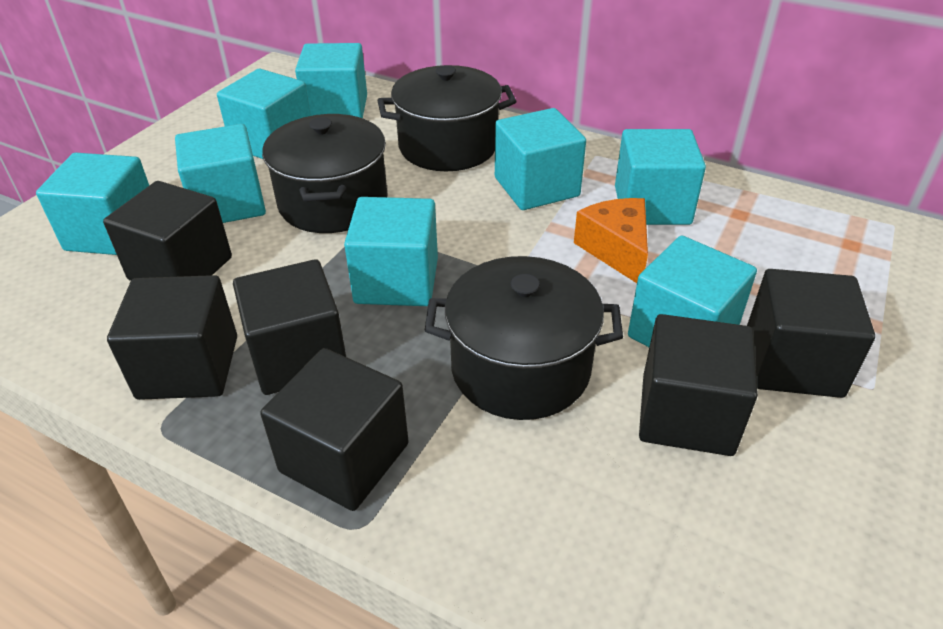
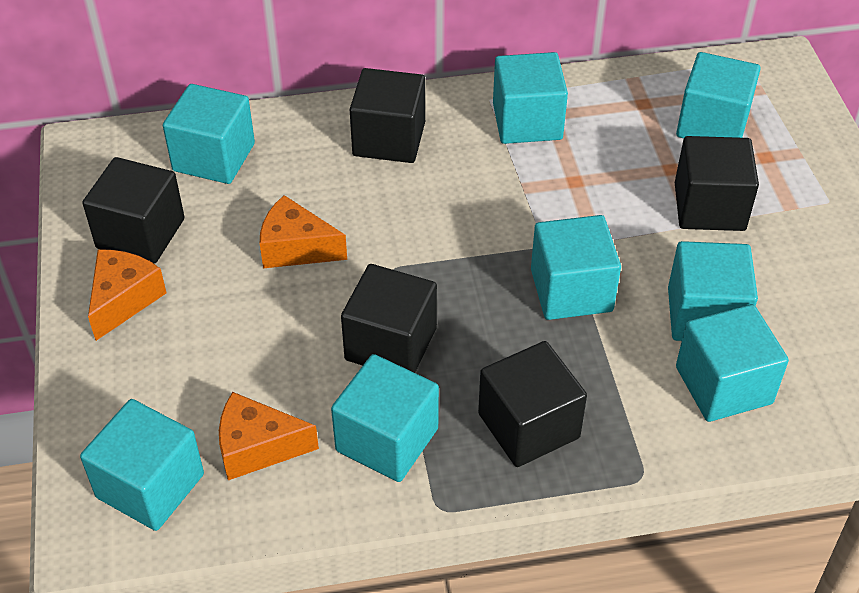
black cube: [103,181,232,281] [107,275,237,400] [233,259,346,395] [260,348,409,511] [639,314,758,456] [747,269,875,398] = 6 -> [82,157,185,264] [341,264,437,373] [350,68,425,163] [478,341,587,467] [675,136,759,231] = 5
black pot: [262,114,388,233] [377,65,516,171] [425,256,623,420] = 3 -> none = 0
orange cheese: [574,198,648,283] = 1 -> [88,249,166,341] [219,392,319,480] [260,195,347,269] = 3

